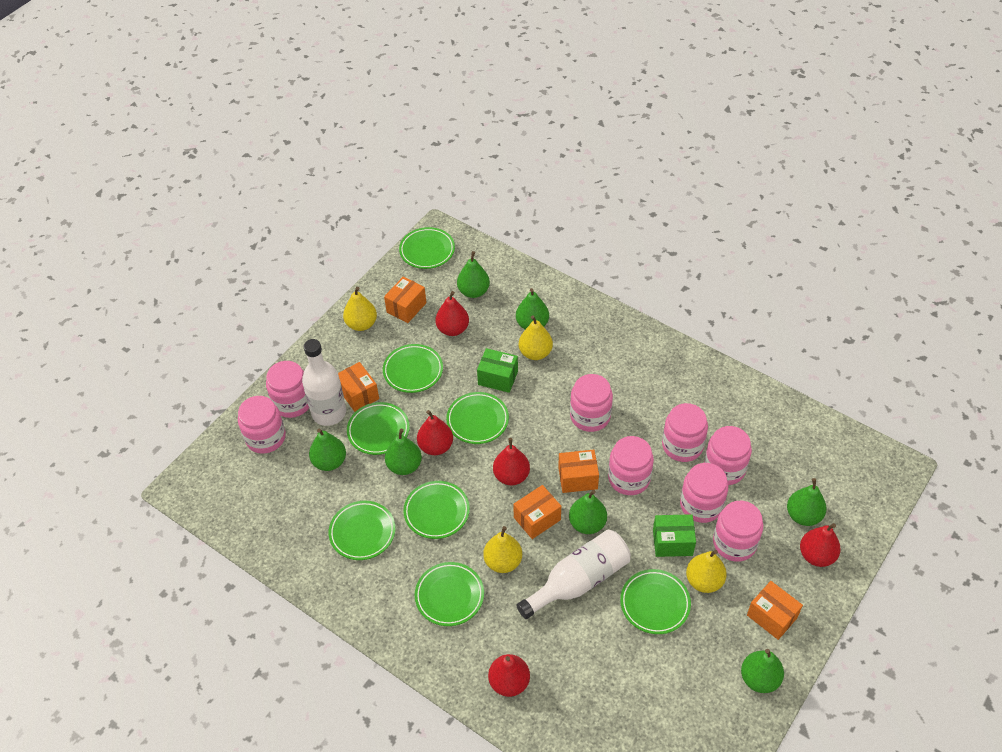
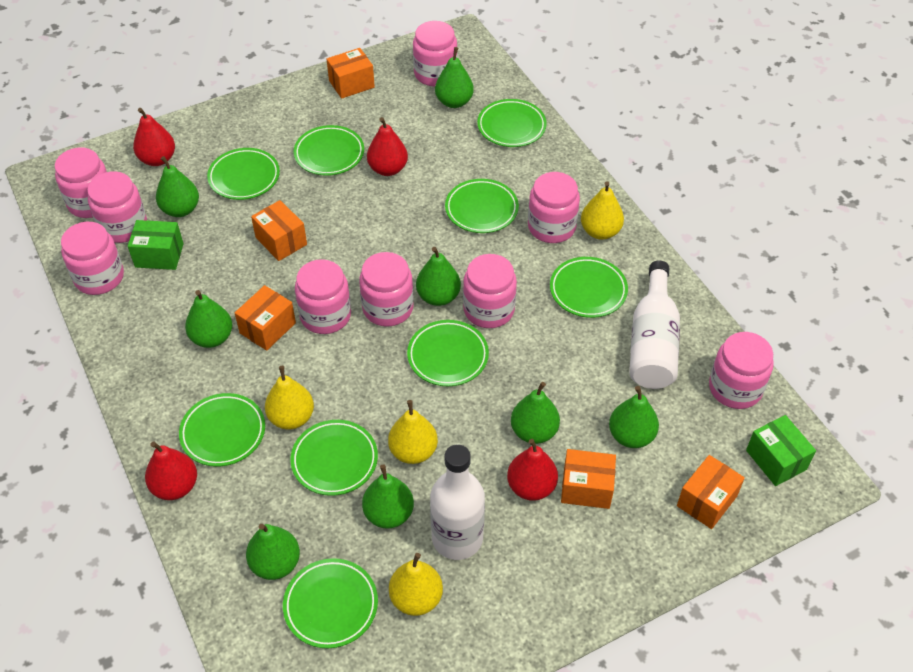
green pear: [309,429,346,471] [385,429,422,475] [457,251,490,298] [516,288,549,329] [569,490,607,534] [741,649,784,693] [787,478,827,526] = 7 -> [156,156,199,217] [185,290,232,348] [246,524,300,580] [362,464,414,529] [416,247,461,306] [435,47,474,108] [511,382,560,444] [609,386,659,448] = 8
green plate: [329,501,396,560] [347,402,410,455] [383,344,443,393] [399,227,455,269] [403,481,470,539] [415,562,484,626] [446,392,509,444] [620,569,691,634] = 8 -> [179,393,265,467] [207,148,280,200] [283,558,378,648] [290,420,378,496] [294,125,364,176] [407,320,489,386] [445,179,519,233] [477,99,547,147] [550,257,628,318] = 9
pink jar: [238,396,286,454] [266,361,309,418] [570,374,613,432] [608,436,654,495] [662,403,708,462] [680,463,728,523] [704,426,752,485] [713,501,763,562] = 8 -> [55,148,107,218] [61,222,124,295] [87,171,147,243] [295,259,351,334] [359,252,414,326] [413,21,457,86] [463,254,517,328] [528,172,580,243] [709,332,774,409] = 9
red pear: [417,410,453,455] [435,291,469,336] [488,654,530,697] [493,438,530,485] [800,523,841,567] = 5 -> [133,108,175,166] [145,441,197,500] [367,117,408,176] [507,439,558,501] = 4

